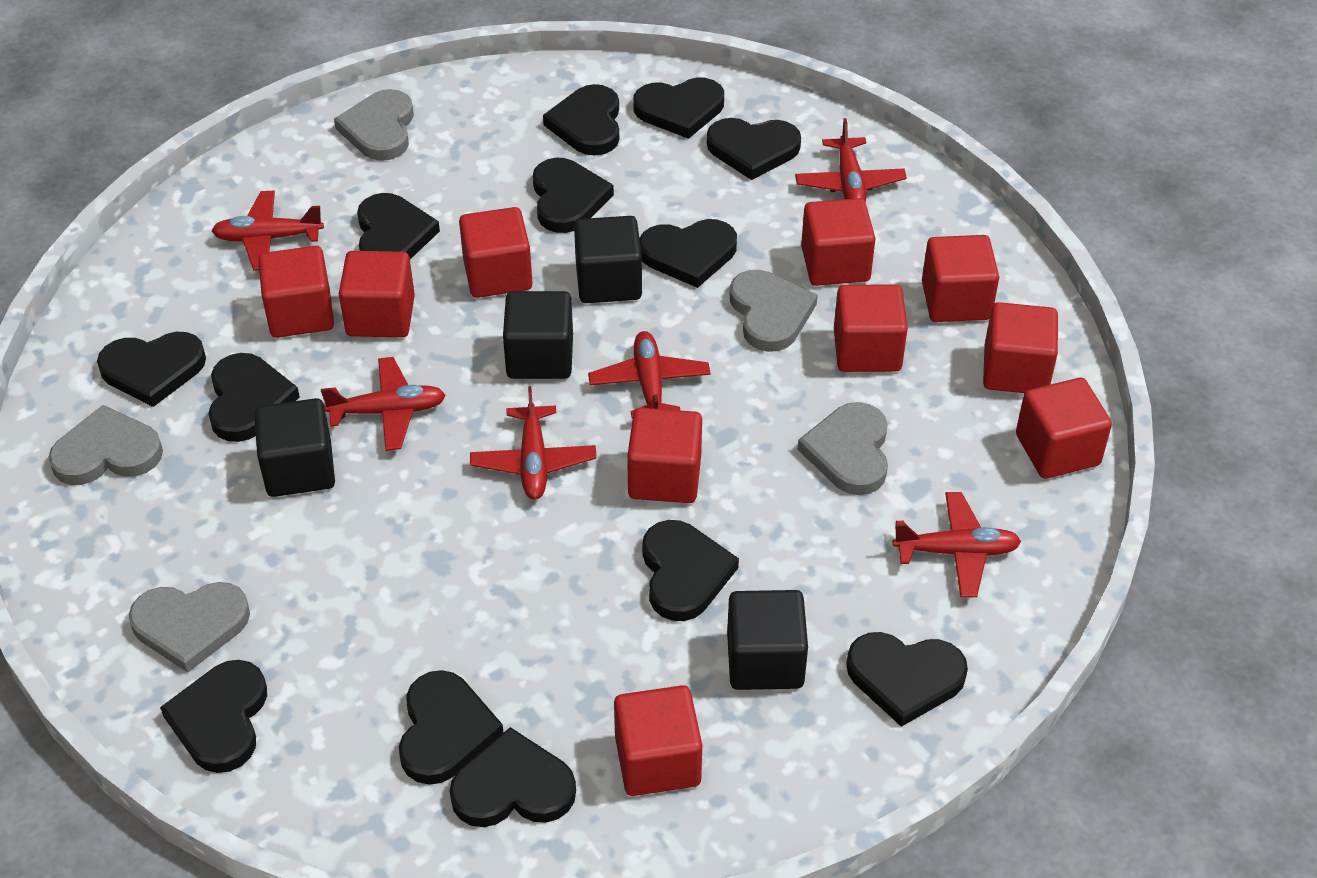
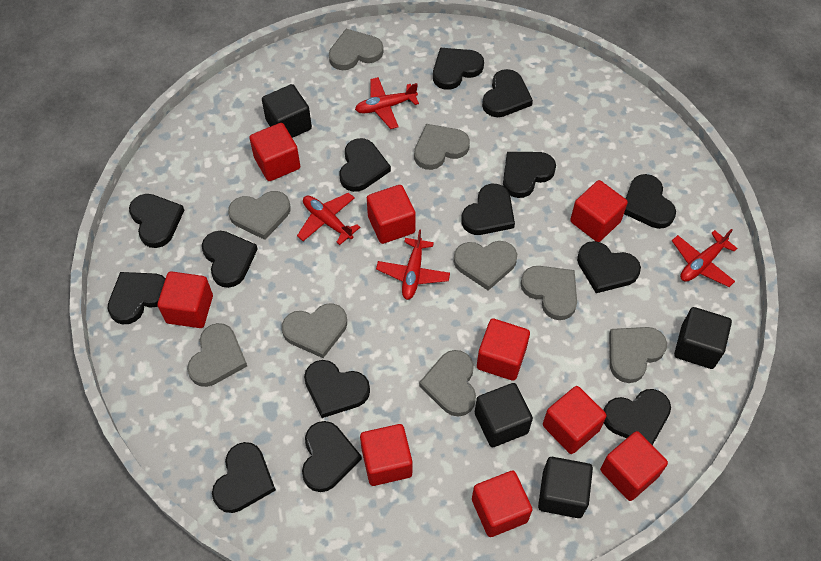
black heart: [97,332,206,407] [160,660,267,773] [208,353,300,442] [357,193,440,259] [399,670,503,785] [449,727,576,827] [533,158,614,233] [543,84,619,156] [633,77,724,139] [639,219,737,288] [642,520,739,621] [707,118,801,180] [846,632,968,727] = 13 -> [108,272,166,324] [129,194,184,248] [202,231,258,288] [212,442,276,513] [302,421,362,492] [304,360,370,418] [339,138,391,192] [433,48,484,90] [461,184,515,235] [482,69,533,117] [503,152,556,198] [577,241,641,293] [603,389,671,445] [624,174,676,229] = 14
grey heart: [48,405,163,485] [129,582,250,672] [334,89,414,161] [730,270,818,352] [798,402,888,495] = 5 -> [187,323,247,387] [228,191,291,240] [282,303,347,358] [329,29,383,70] [414,124,470,170] [419,350,476,417] [454,241,517,291] [521,266,577,320] [609,327,667,383] = 9
red cube: [258,246,334,338] [339,251,415,337] [459,207,532,298] [614,685,702,796] [627,408,702,503] [801,198,876,286] [834,284,908,372] [922,235,999,322] [983,302,1058,393] [1016,378,1112,479] = 10 -> [158,271,213,328] [249,123,300,181] [360,424,412,486] [367,185,416,244] [472,471,532,537] [477,319,530,381] [543,386,607,454] [570,180,628,242] [600,431,668,501] = 9
red plane: [212,191,324,271] [321,357,446,451] [470,386,597,500] [588,331,711,418] [795,118,907,202] [892,492,1021,598] = 6 -> [297,193,360,245] [355,77,419,129] [376,229,450,300] [672,229,737,287] = 4

